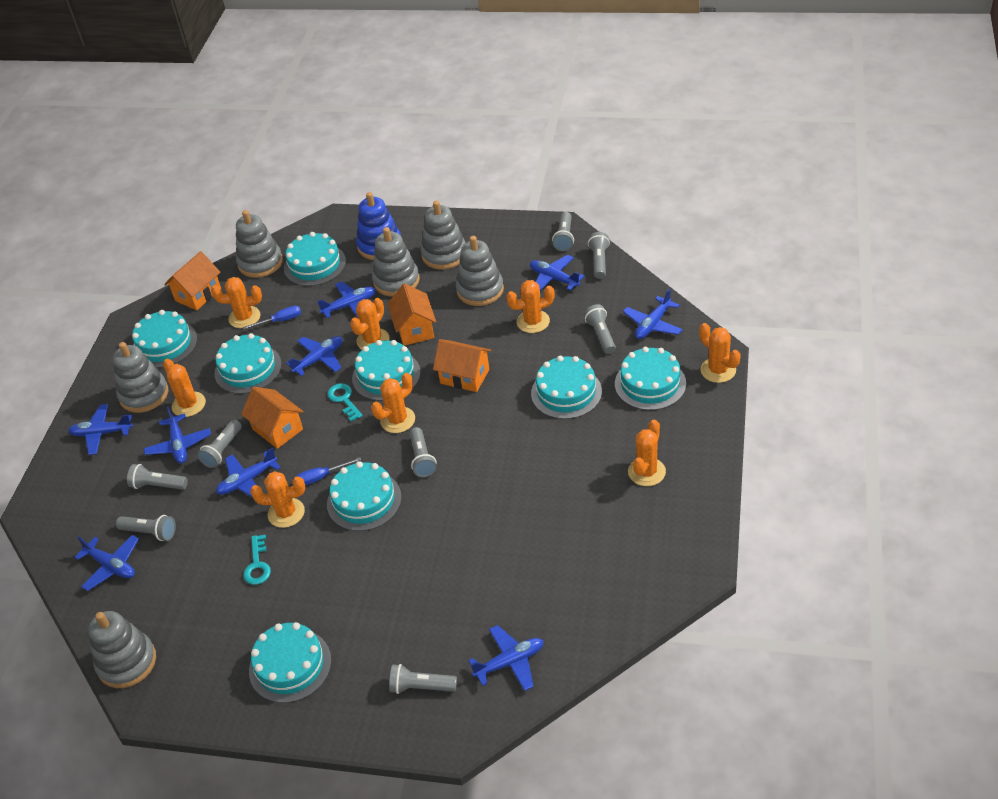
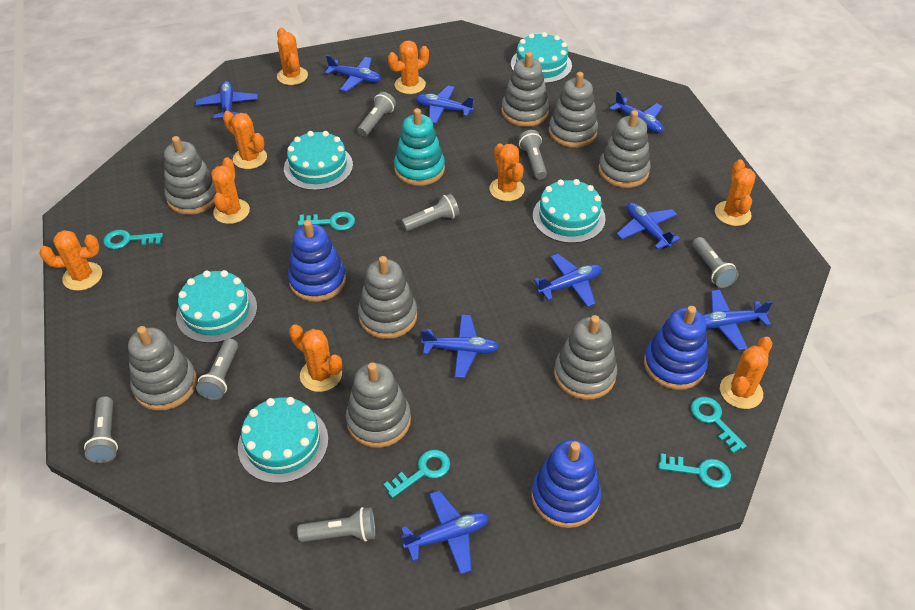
blue screwdriver: [243,306,301,330] [296,457,361,485] = 2 -> none = 0
blue stacking toy: [356,192,401,260] = 1 -> [288,220,346,302] [531,440,601,528] [644,306,708,390] = 3
grey flashlight: [116,515,176,541] [127,464,188,490] [197,420,242,468] [389,664,457,694] [410,427,437,477] [552,212,574,251] [584,304,616,354] [588,232,610,279] = 8 -> [84,396,118,463] [196,339,238,400] [297,507,375,542] [357,92,396,137] [401,194,460,231] [518,130,547,180] [692,237,739,288] = 7
grey stacking toy: [88,611,156,688] [113,342,168,413] [236,210,283,278] [372,227,420,297] [421,201,466,270] [456,236,504,306] = 6 -> [128,326,197,411] [164,136,216,215] [346,362,411,448] [358,256,417,339] [501,52,549,127] [549,72,598,148] [554,315,618,400] [598,110,651,188] = 8
orange cactus: [163,359,206,417] [211,277,262,328] [250,471,305,528] [350,298,390,350] [371,373,415,433] [506,280,555,333] [628,420,666,486] [699,323,741,383] = 8 -> [39,230,102,291] [211,157,250,224] [223,111,267,169] [277,28,308,85] [289,324,342,392] [388,40,429,94] [489,143,525,201] [715,159,756,226] [720,337,772,409] = 9
orange house: [164,251,221,310] [241,387,304,449] [387,284,436,346] [433,339,491,392] = 4 -> none = 0
turquoise cake: [132,310,197,368] [214,333,282,394] [249,622,332,703] [284,232,346,286] [327,461,402,531] [352,340,421,401] [531,356,602,419] [615,347,686,410] = 8 -> [176,270,257,343] [238,397,328,483] [284,131,353,190] [511,32,572,83] [533,179,606,243] = 5
turquoise key: [243,535,271,585] [327,383,363,421] = 2 -> [103,230,163,249] [298,212,355,231] [383,450,450,498] [658,454,731,488] [691,397,746,453] = 5
turquoise stacking toy: none = 0 -> [394,108,445,186] = 1

